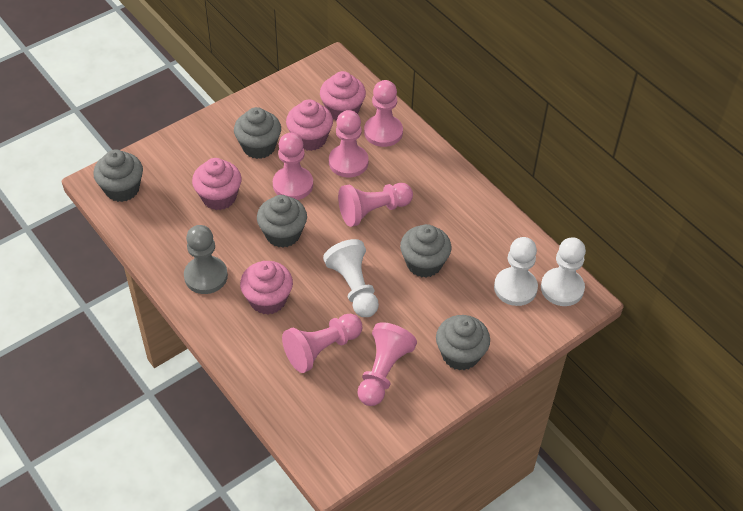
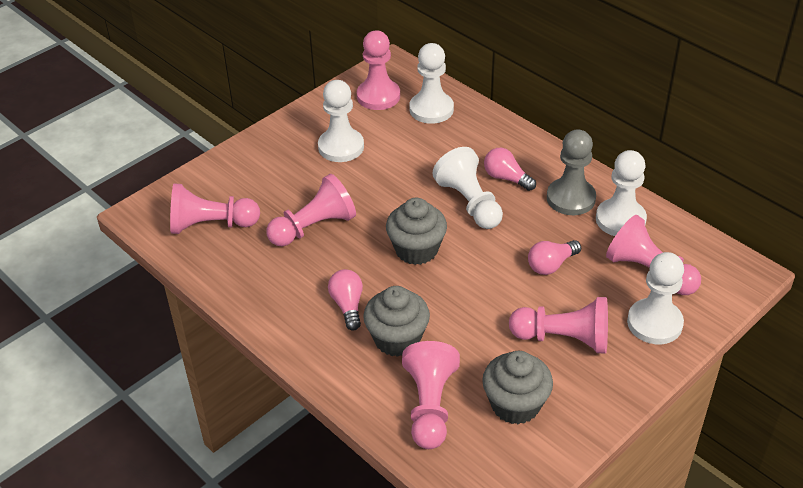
grey cupcake: [93,150,143,202] [234,107,281,159] [257,195,307,248] [400,224,451,278] [436,315,490,370] = 5 -> [363,286,430,357] [386,198,447,265] [482,351,553,424] = 3
pink cupcake: [192,158,242,210] [240,261,293,315] [286,99,333,151] [320,71,366,121] = 4 -> none = 0
pink light bulb: none = 0 -> [328,269,363,331] [484,148,536,191] [528,240,581,275] = 3
white pawn: [323,239,379,317] [494,237,538,306] [541,237,586,306] = 3 -> [318,80,364,162] [410,43,454,124] [432,147,503,229] [596,150,647,236] [627,252,684,344] = 5

